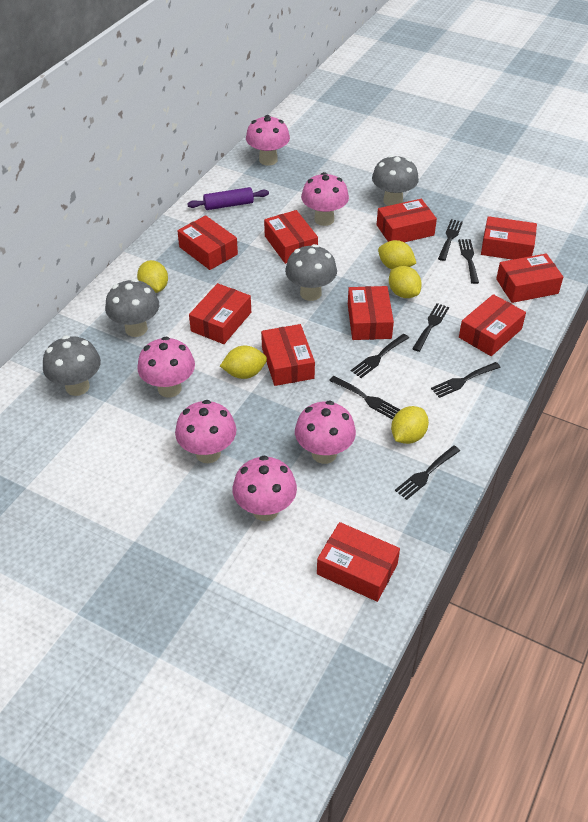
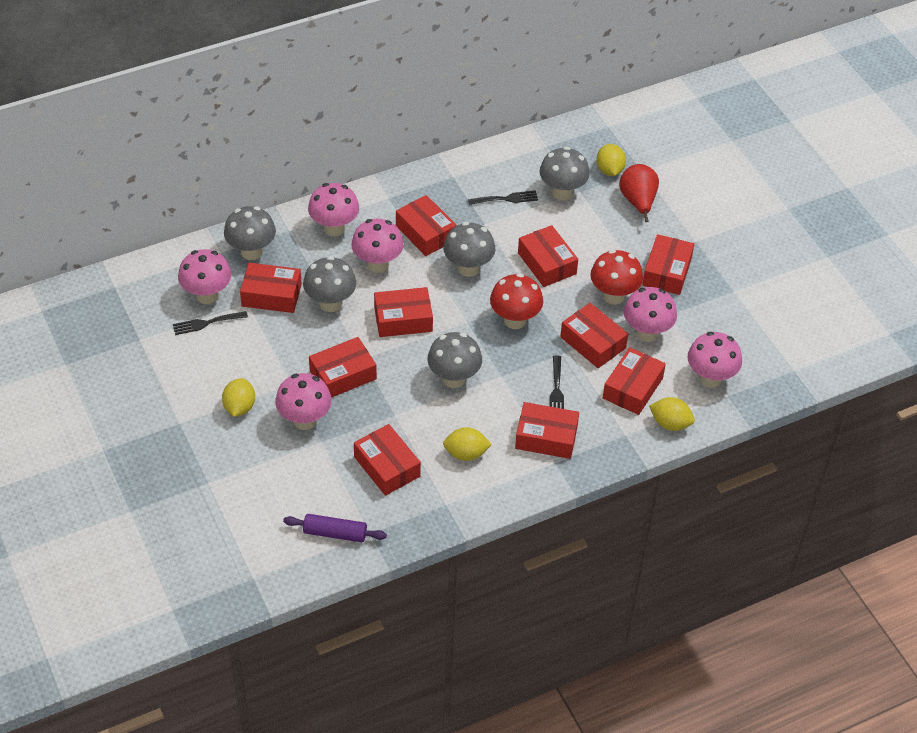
black fork: [329,376,400,419] [351,334,409,378] [395,446,460,500] [412,303,449,352] [431,362,501,398] [438,219,463,261] [458,239,479,284] = 7 -> [173,311,248,335] [468,190,538,205] [550,355,564,409] = 3
grey mushroom: [43,336,101,396] [105,279,159,337] [285,244,337,301] [372,155,419,206] = 4 -> [224,206,276,260] [303,256,356,312] [427,332,482,388] [443,222,496,277] [539,147,590,200] = 5
red mushroom: none = 0 -> [490,273,543,329] [590,250,643,305] = 2
red pear: none = 0 -> [619,164,659,222] = 1
yellow lemon: [137,260,168,293] [220,346,267,379] [378,240,416,270] [389,266,422,298] [391,406,429,444] = 5 -> [222,378,255,417] [443,427,492,461] [597,144,626,176] [649,397,695,431] = 4

